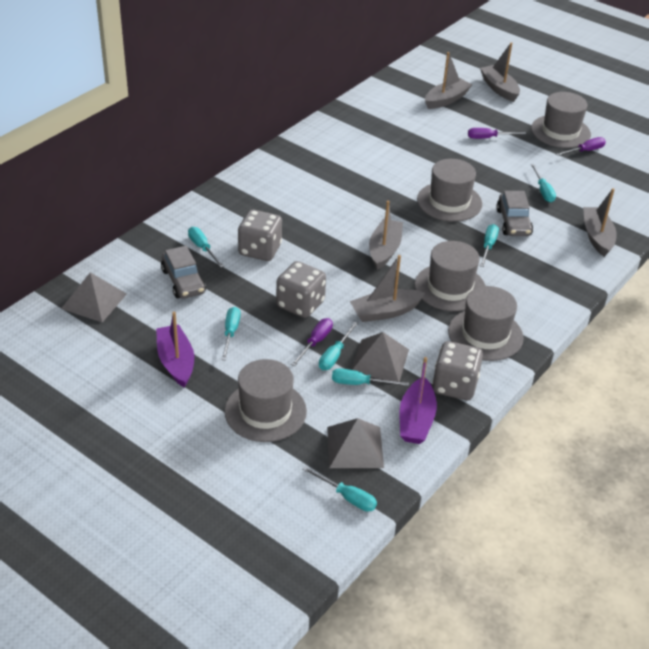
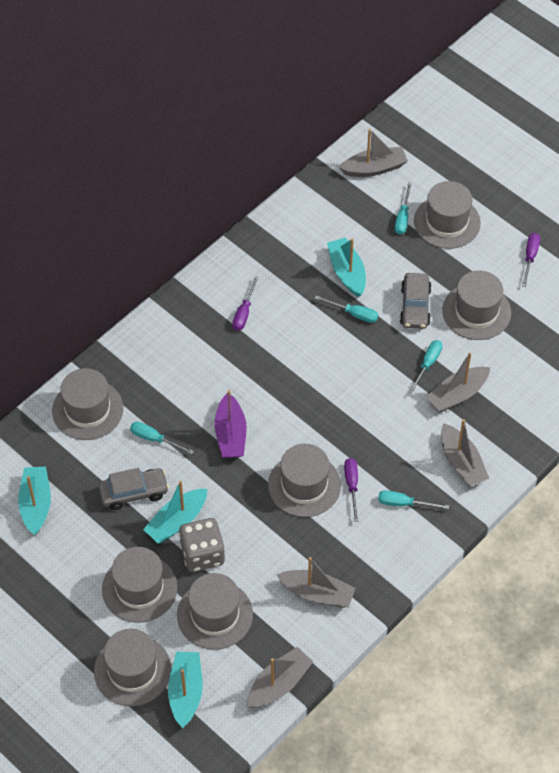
grey dice: [238,210,282,261] [276,261,326,318] [432,341,483,400] = 3 -> [179,518,225,572] = 1
grey hat: [225,359,307,442] [415,241,486,311] [417,159,482,222] [448,286,524,361] [531,92,591,148] = 5 -> [52,368,123,440] [94,629,171,706] [102,547,177,623] [177,573,253,650] [268,444,341,517] [414,181,481,249] [442,270,511,340] = 7
grey pyramid: [61,272,127,322] [327,418,384,468] [351,332,409,382] = 3 -> none = 0
purple boat: [156,312,194,388] [400,357,437,444] = 2 -> [215,390,246,458] = 1
turquoise boat: none = 0 -> [18,467,51,535] [143,481,207,544] [168,651,203,728] [327,237,366,297] = 4
turquoise screwdriver: [188,227,224,268] [221,307,241,360] [302,466,377,512] [319,322,358,370] [332,368,409,386] [480,224,499,267] [531,164,556,202] = 7 -> [130,421,194,454] [315,296,378,323] [378,490,449,509] [395,182,412,234] [408,340,442,394] = 5

